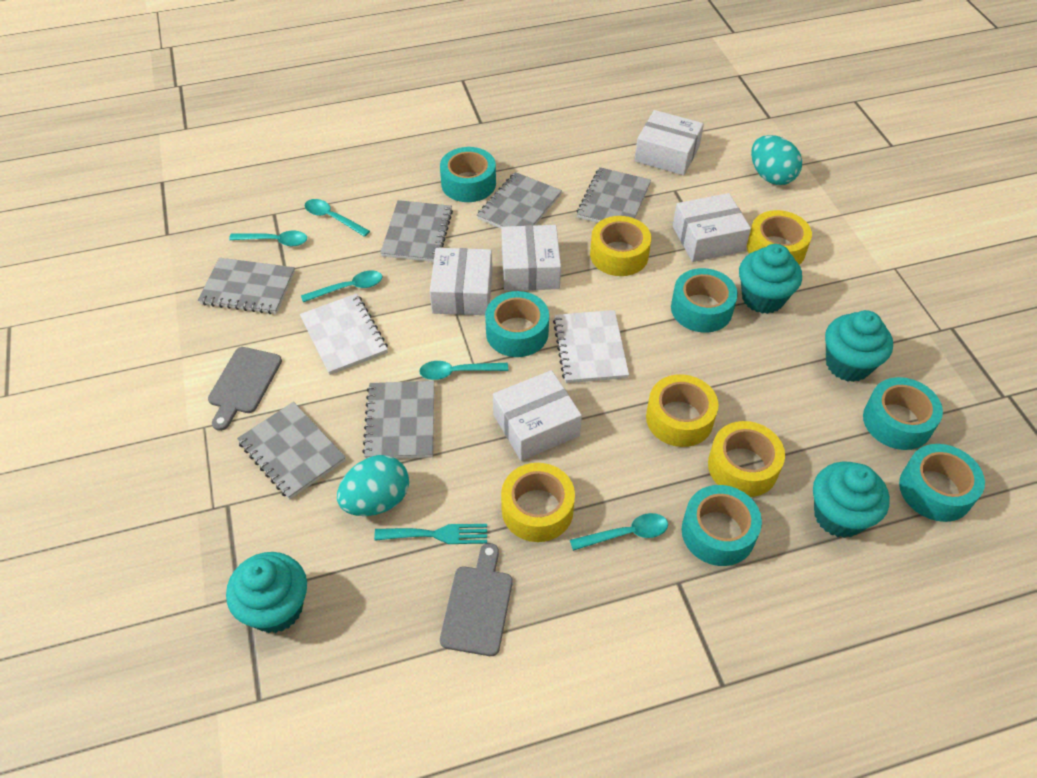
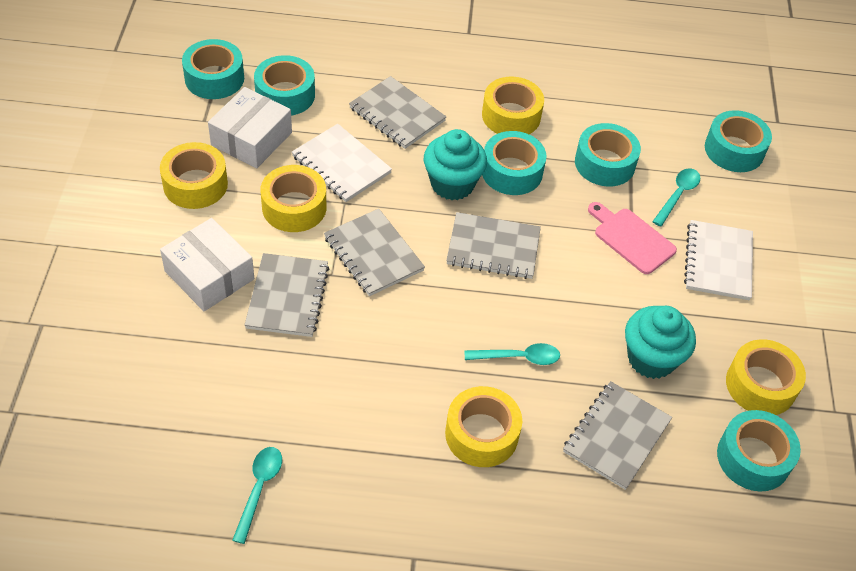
grey cutting board: [208,347,282,431] [440,543,513,656] = 2 -> none = 0
grey notebook: [198,258,295,314] [237,402,346,500] [362,381,434,459] [380,200,453,262] [477,172,562,228] [577,167,651,223] = 6 -> [245,253,329,337] [324,209,425,296] [349,76,446,149] [446,212,541,279] [563,381,672,490] = 5
pink cutting board: none = 0 -> [588,202,677,274] = 1
turquoise cupcake: [226,552,307,633] [739,244,802,314] [813,461,890,538] [825,310,893,382] = 4 -> [424,129,487,200] [625,306,696,379] = 2
turquoise egg: [337,455,409,516] [751,135,802,185] = 2 -> none = 0
turquoise fork: [374,524,487,544] = 1 -> none = 0
turquoise spoon: [229,231,307,246] [301,271,382,302] [305,199,370,237] [419,361,508,380] [570,513,668,551] = 5 -> [232,447,282,544] [464,343,560,365] [652,168,700,227] = 3
white box: [430,248,492,315] [493,370,582,461] [501,225,561,291] [635,110,704,175] [673,193,751,262] = 5 -> [160,218,254,311] [208,87,292,168] = 2

